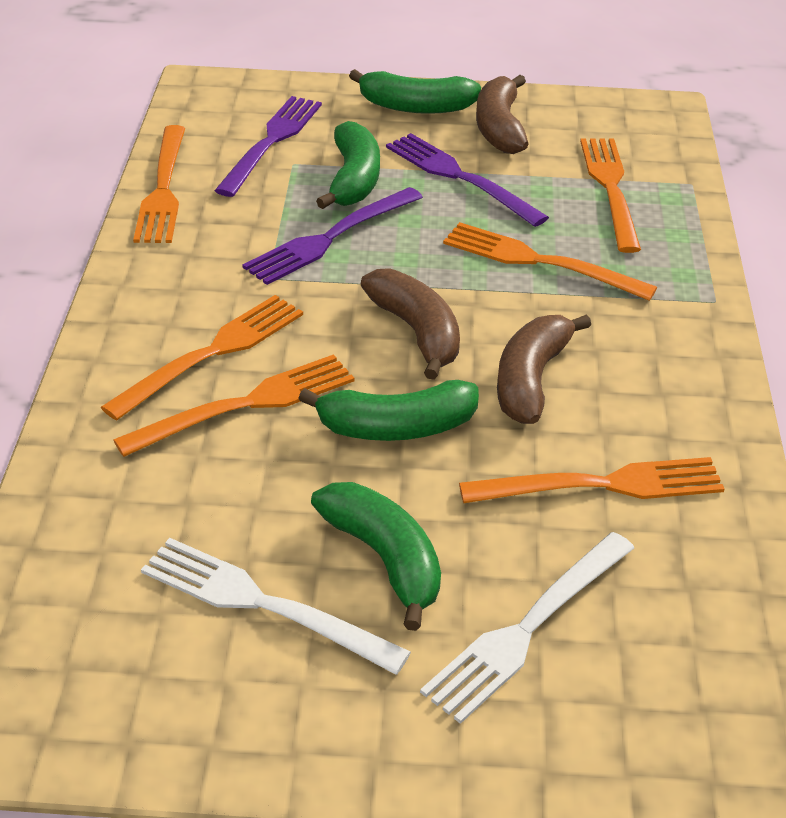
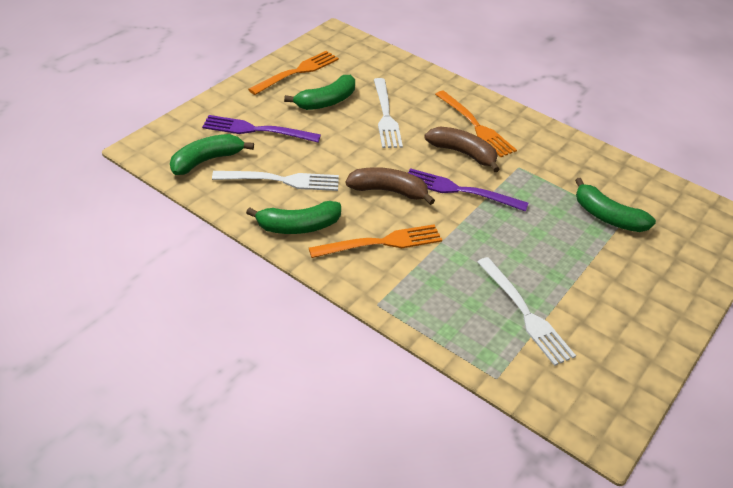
brown banana: [361,268,460,380] [476,75,528,154] [497,315,591,424] = 3 -> [345,167,435,205] [424,127,500,172] = 2
orange fork: [101,295,303,420] [114,354,355,457] [133,125,185,243] [443,222,657,301] [459,457,725,503] [580,138,641,253] = 6 -> [248,51,339,95] [309,224,442,258] [435,91,517,157] = 3
purple fork: [214,96,322,197] [242,187,423,285] [386,133,549,227] = 3 -> [202,115,321,142] [408,168,528,212] = 2
white fork: [141,538,411,675] [420,532,634,724] = 2 -> [212,171,339,191] [374,78,403,148] [477,257,576,366] = 3

